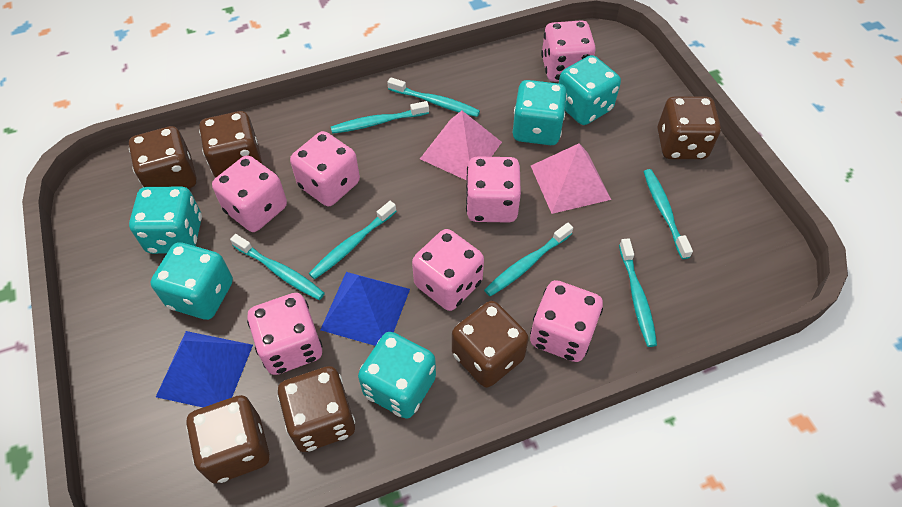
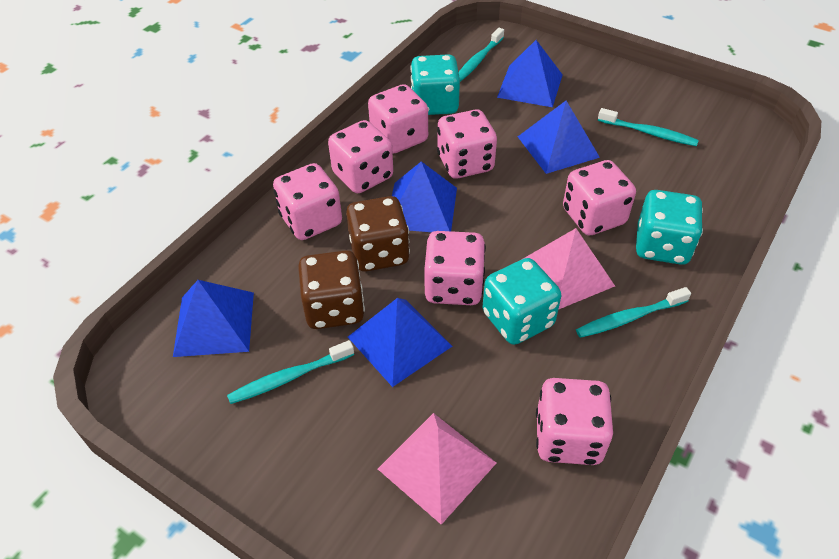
blue pyramid: [156,331,253,407] [320,272,410,346] = 2 -> [173,280,254,357] [348,298,452,387] [392,161,457,232] [497,40,563,107] [518,101,600,174] = 5
brown dice: [129,126,197,189] [186,395,269,483] [199,111,262,178] [277,366,355,452] [452,301,529,388] [658,96,721,159] = 6 -> [298,250,365,329] [346,196,410,272] = 2
turquoise dice: [129,187,202,254] [151,242,233,320] [358,332,436,419] [513,80,567,145] [559,55,621,125] = 5 -> [410,54,460,115] [482,258,561,345] [636,190,703,265] = 3
turquoise toothbrush: [230,234,325,300] [309,201,397,280] [331,101,429,134] [387,77,480,117] [484,223,573,296] [619,238,657,347] [643,169,693,259] = 7 -> [227,340,354,404] [459,28,504,82] [576,287,691,338] [598,108,699,146] = 4

